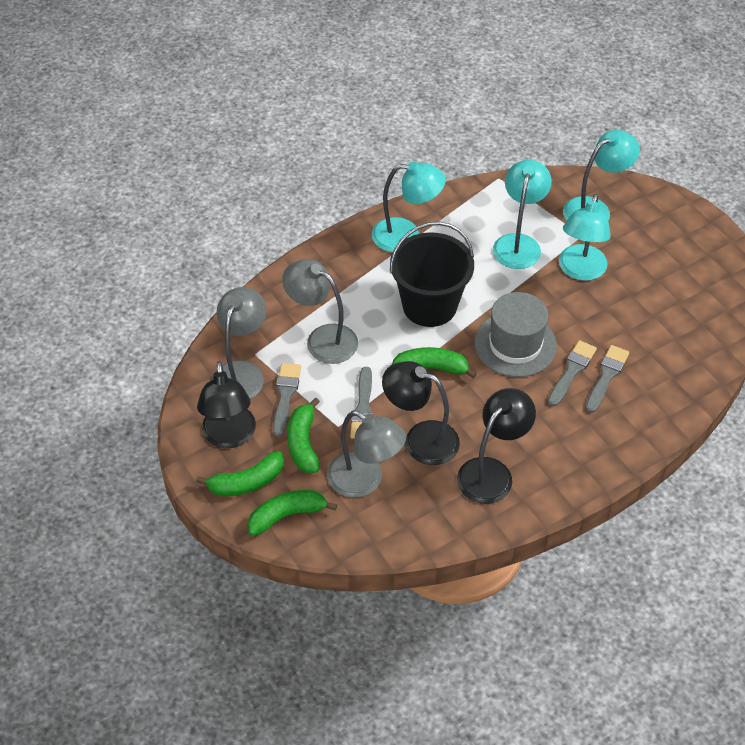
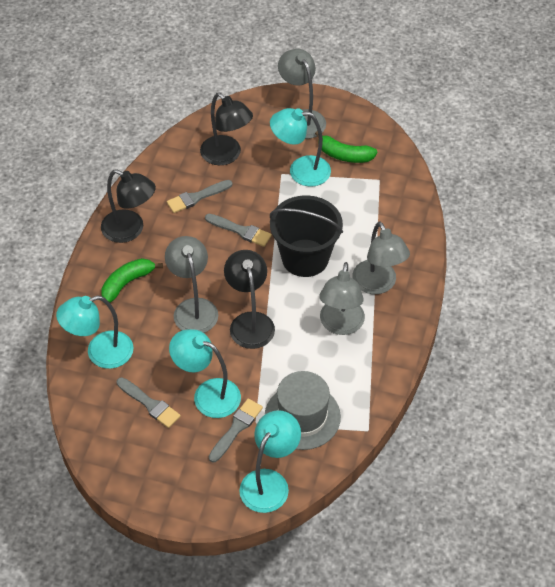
green banana: [196,451,284,496] [248,490,337,536] [287,398,320,473] [392,347,477,379] = 4 -> [101,258,163,303] [315,131,377,163] = 2
grey lamp: [212,287,266,399] [282,259,358,364] [327,411,406,498] = 3 -> [165,236,218,333] [278,49,326,139] [319,262,365,335] [352,221,410,294] = 4

